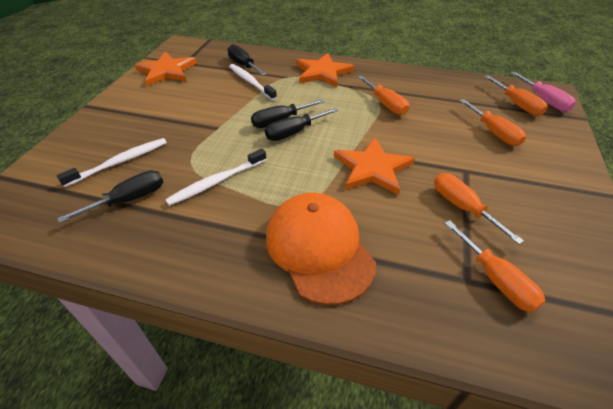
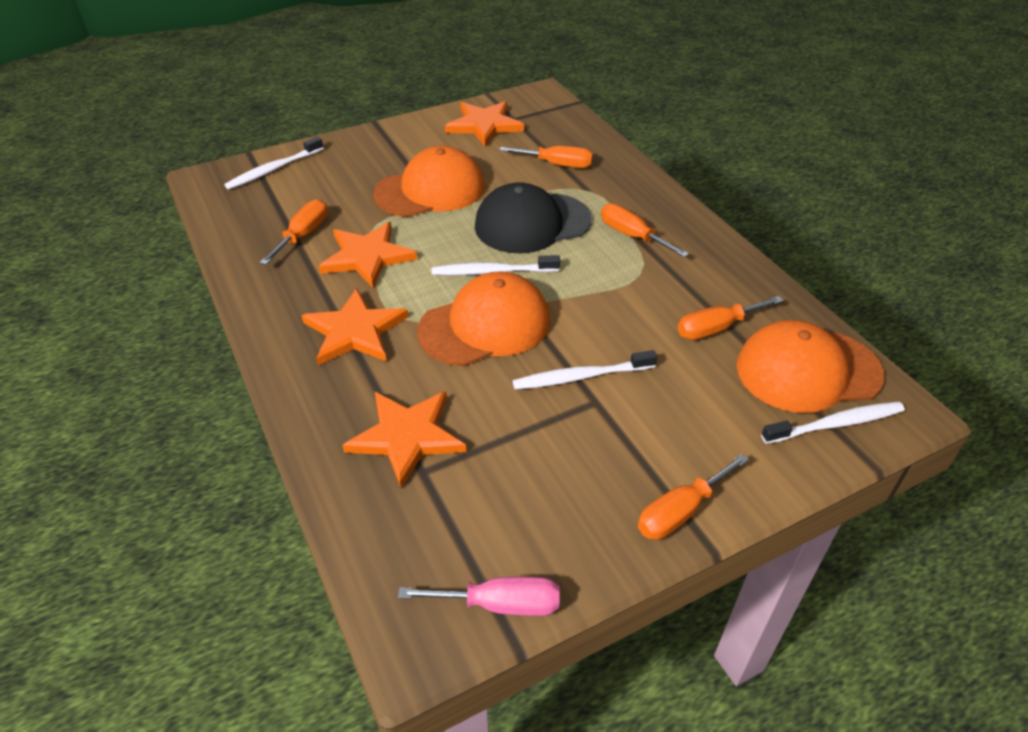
black cap: none = 0 -> [475,182,592,254] = 1
black screwdriver: [57,170,163,223] [227,44,266,76] [251,99,325,128] [265,108,338,141] = 4 -> none = 0
orange cap: [266,193,376,305] = 1 -> [373,146,485,217] [417,271,550,366] [736,320,884,413] = 3
orange star: [135,52,197,86] [296,53,354,87] [334,137,415,195] = 3 -> [301,288,408,365] [319,222,417,288] [342,391,466,488] [445,101,524,147] = 4
white toothbrush: [57,138,167,187] [165,149,267,206] [229,64,277,100] = 3 -> [224,137,324,190] [432,255,560,275] [512,350,657,390] [761,402,905,444] = 4

